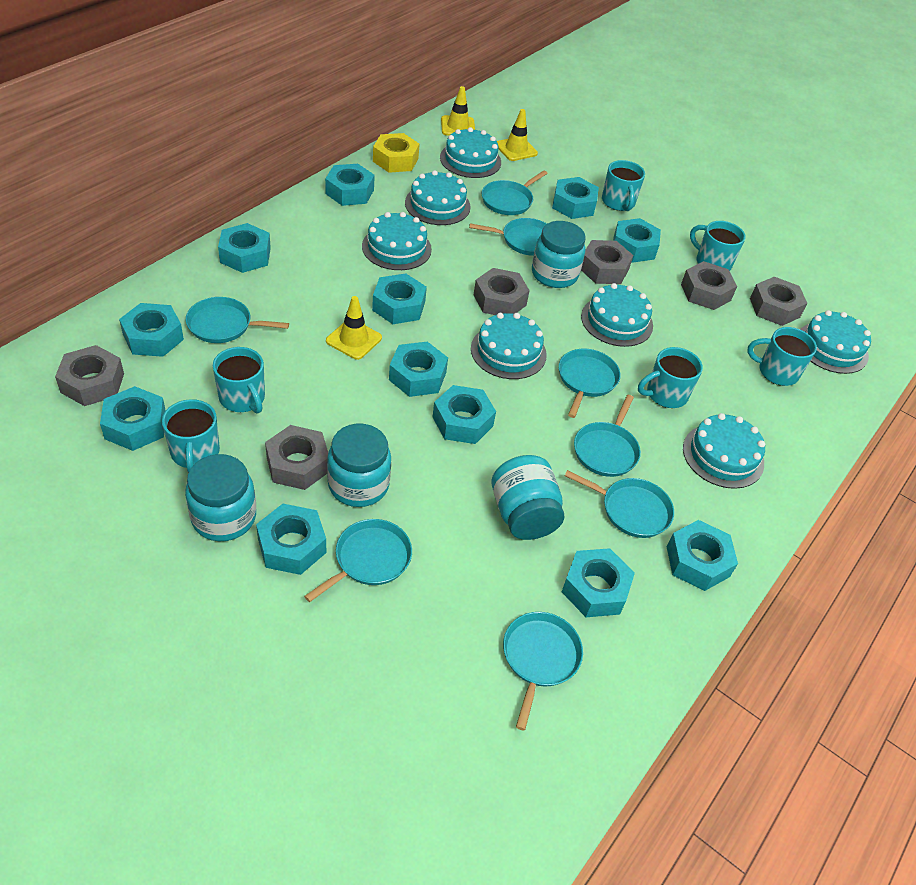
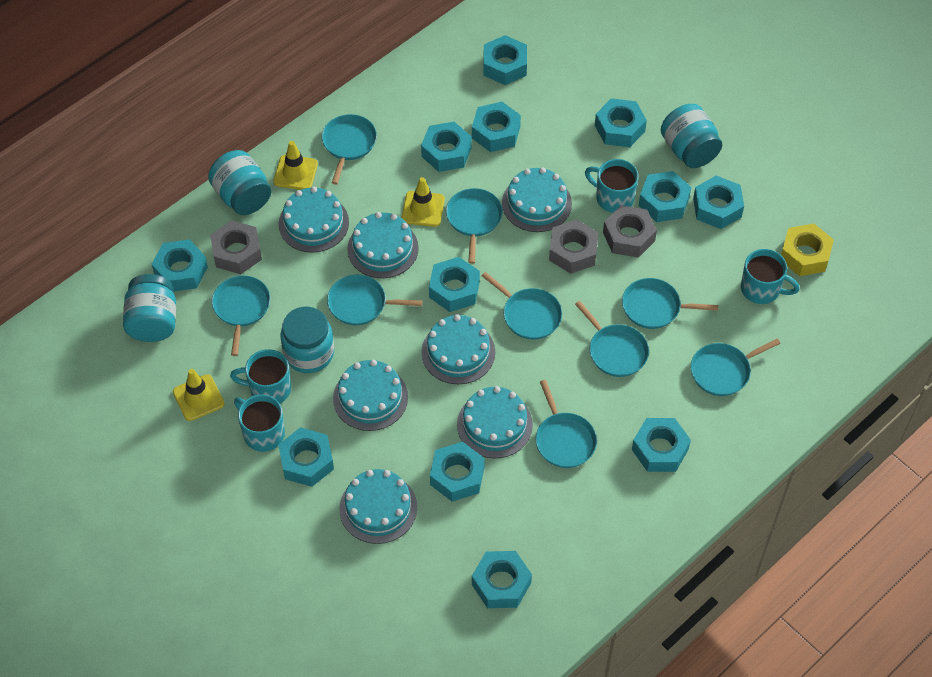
grey nut: [55,345,124,406] [265,425,328,490] [474,268,530,315] [581,240,633,284] [681,261,737,310] [750,277,807,326] = 6 -> [210,220,262,274] [549,219,599,274] [603,205,657,258] = 3
turquoise mug: [162,399,220,473] [213,347,265,414] [602,160,645,211] [638,347,703,408] [690,221,746,271] [747,327,817,386] = 6 -> [230,349,291,403] [234,395,285,452] [585,159,639,213] [741,249,800,304] = 4
turquoise pan: [186,297,289,343] [304,519,412,602] [469,218,547,256] [482,170,548,215] [503,612,583,731] [559,349,621,418] [565,470,674,538] [574,395,641,477] = 8 -> [212,275,270,356] [322,114,377,185] [327,275,422,325] [446,188,503,264] [482,272,562,340] [536,380,597,468] [575,301,649,377] [622,278,718,329] [690,339,781,396] = 9

